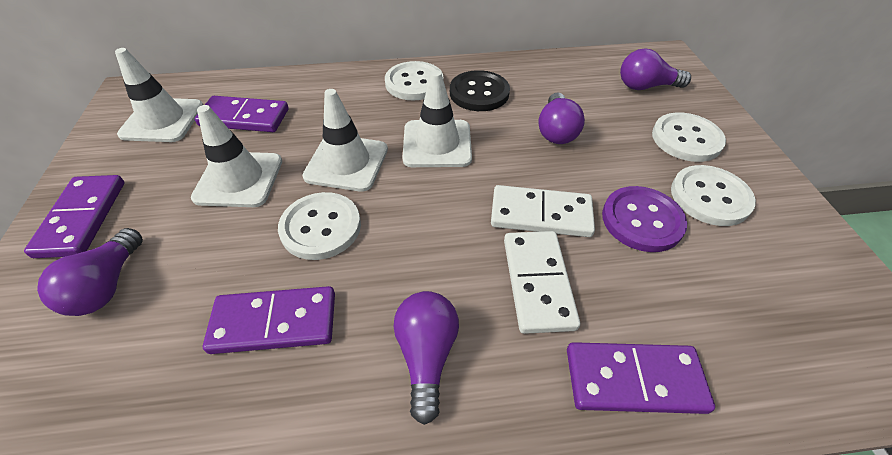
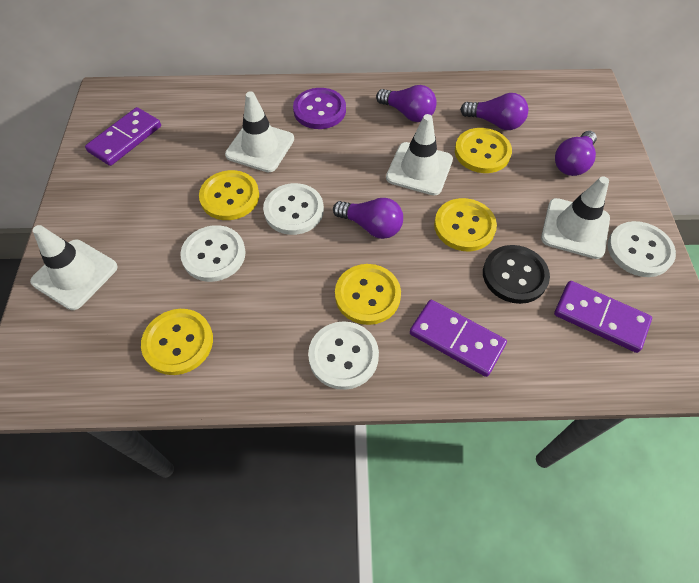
purple domino: [24,175,124,258] [195,96,289,132] [203,286,335,354] [567,342,715,414] = 4 -> [85,107,161,166] [410,300,507,377] [554,281,652,353] = 3
white domino: [491,185,595,237] [504,231,580,334] = 2 -> none = 0
yellow button: none = 0 -> [141,309,213,375] [199,170,259,220] [335,264,401,325] [434,198,497,251] [455,128,512,173] = 5

